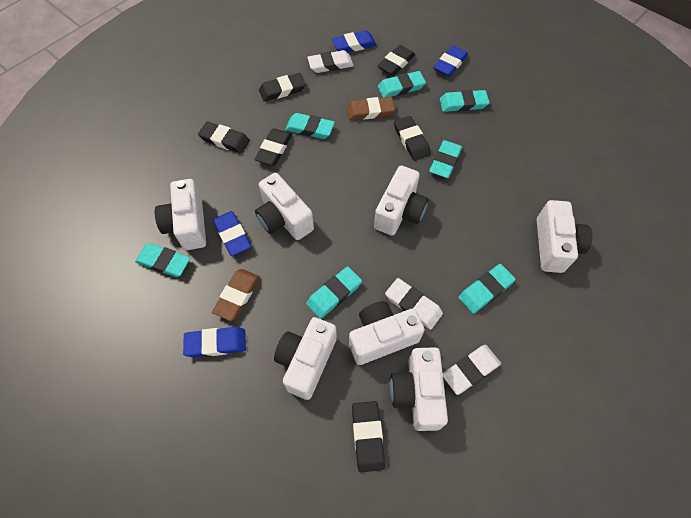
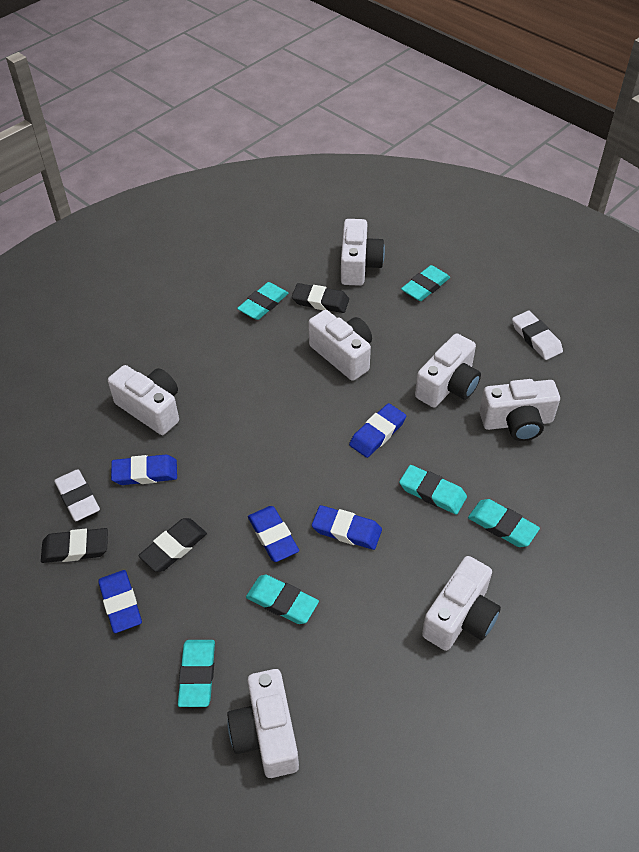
black eraser: [198,121,250,154] [254,128,292,165] [259,73,306,102] [352,401,385,472] [377,45,415,76] [394,116,431,161] = 6 -> [41,528,108,563] [138,518,207,572] [292,283,349,313] = 3
blue eraser: [183,327,246,357] [213,211,251,256] [332,30,377,53] [433,46,468,77] = 4 -> [98,570,142,633] [111,454,177,485] [248,506,299,562] [312,505,382,550] [349,403,406,458] = 5
brown eraser: [212,269,260,321] [346,97,395,120] = 2 -> none = 0
turquoise eraser: [135,243,190,277] [285,113,335,139] [306,266,362,319] [378,71,426,98] [429,140,462,178] [440,90,489,112] [458,264,516,314] = 7 -> [178,640,215,707] [237,282,289,320] [246,575,319,624] [399,465,467,515] [401,265,450,301] [468,499,540,547] = 6
white eraser: [307,50,354,73] [385,278,443,330] [443,345,501,395] = 3 -> [54,469,100,521] [512,311,563,360] = 2

